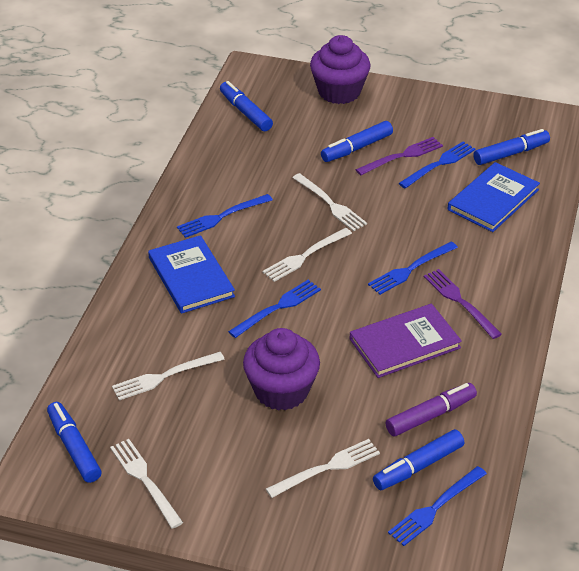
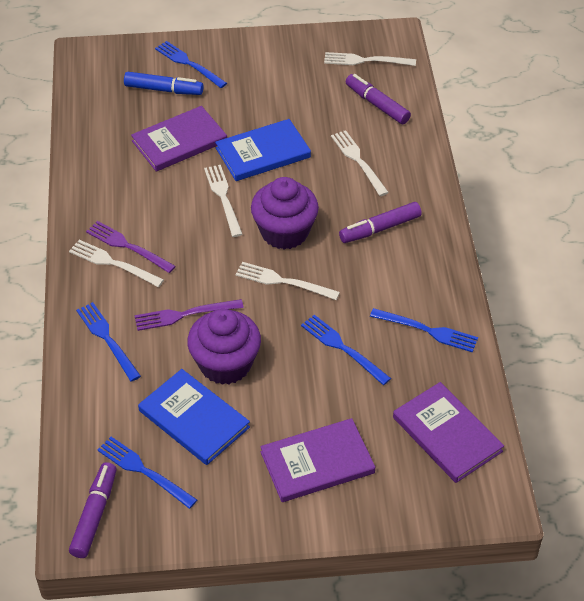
blue marker: [47,402,102,483] [220,81,273,131] [321,121,393,162] [373,429,464,490] [473,129,550,165] = 5 -> [124,72,203,95] = 1
purple book: [350,304,462,378] = 1 -> [131,106,227,172] [260,418,375,502] [393,382,504,483] = 3
purple marker: [385,383,477,437] = 1 -> [69,462,117,558] [339,202,422,243] [346,74,411,124] = 3

